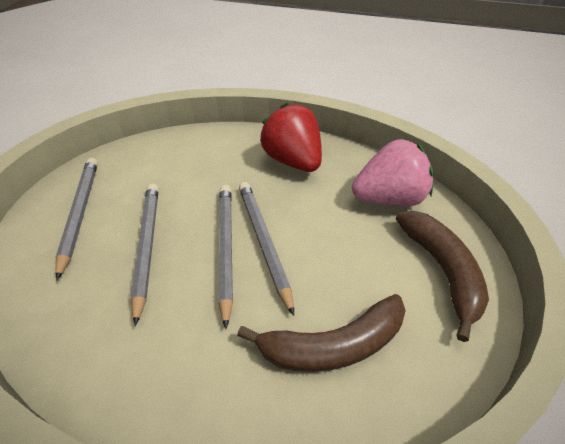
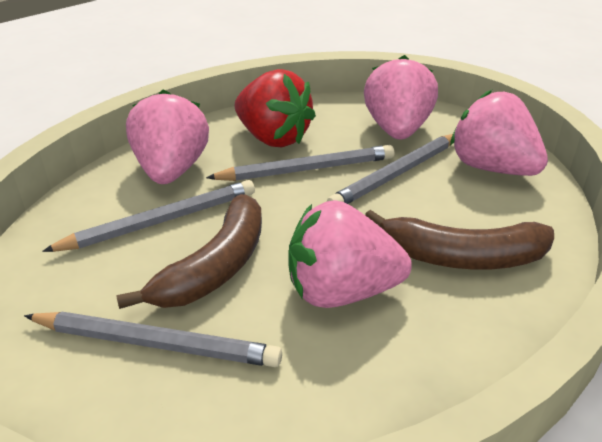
pink strawberry: [352,139,434,206] = 1 -> [126,90,209,184] [288,200,412,308] [364,55,438,140] [450,90,548,176] = 4

